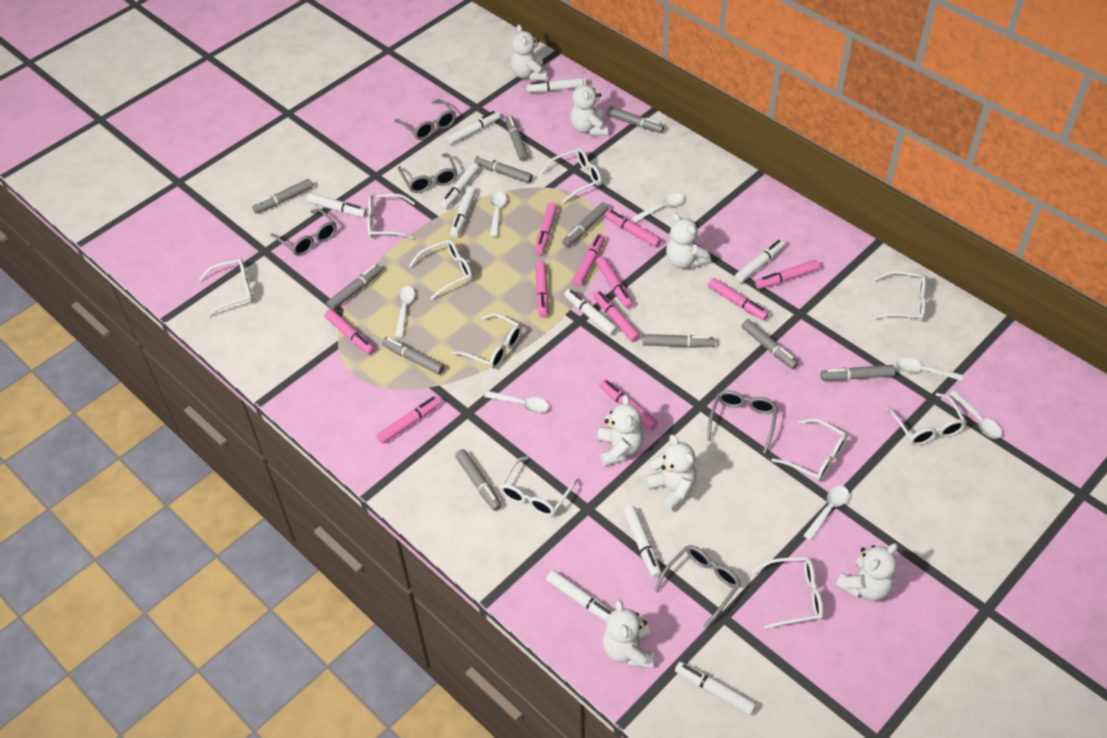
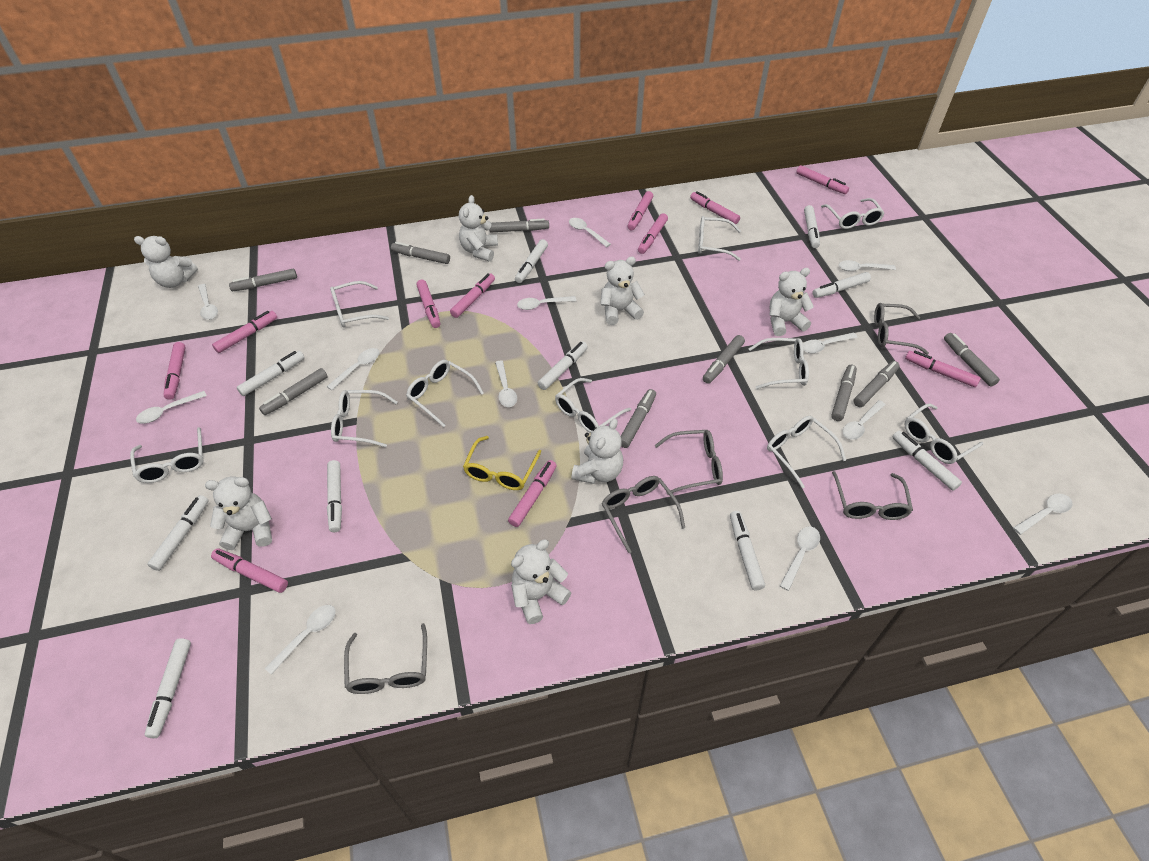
grey marker: [252,179,313,214] [327,264,382,310] [382,337,445,375] [455,449,502,511] [474,155,533,184] [505,115,529,161] [562,202,609,247] [607,106,664,133] [643,334,715,348] [742,319,799,369] [821,365,895,381] = 11 -> [229,269,297,291] [259,368,328,415] [391,242,450,264] [489,219,549,232] [621,389,656,448] [703,335,745,384] [831,364,857,421] [853,361,900,407] [944,333,1000,387] = 9
white spoon: [395,286,415,337] [484,391,549,413] [490,192,507,237] [631,193,684,222] [803,486,849,540] [896,358,963,381] [950,391,1002,439] = 7 -> [136,391,207,423] [198,284,218,320] [265,605,336,675] [327,348,380,390] [495,361,517,407] [517,296,576,310] [569,218,611,247] [780,526,820,591] [803,332,857,353] [839,260,896,271] [843,400,886,440] [1013,494,1073,535] = 12
yellow glasses: none = 0 -> [463,436,542,490] = 1

